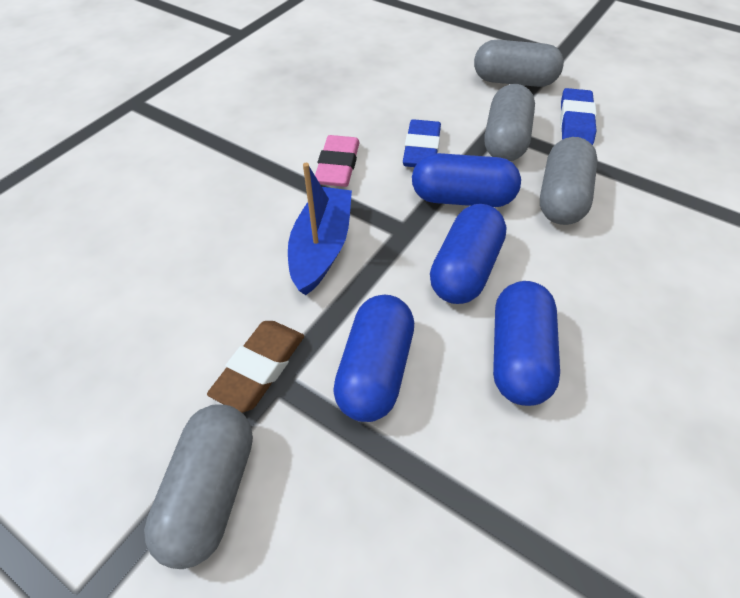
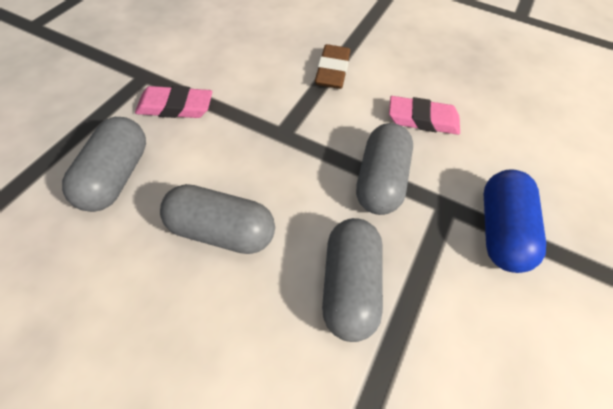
blue boat: [288,163,352,295] = 1 -> none = 0
blue capsule: [333,295,414,422] [412,153,521,207] [430,204,507,304] [493,281,560,406] = 4 -> [484,169,546,273] = 1
blue eraser: [403,119,441,167] [560,88,597,145] = 2 -> none = 0
pink eraser: [315,135,360,187] = 1 -> [135,86,212,118] [389,96,460,135] = 2

